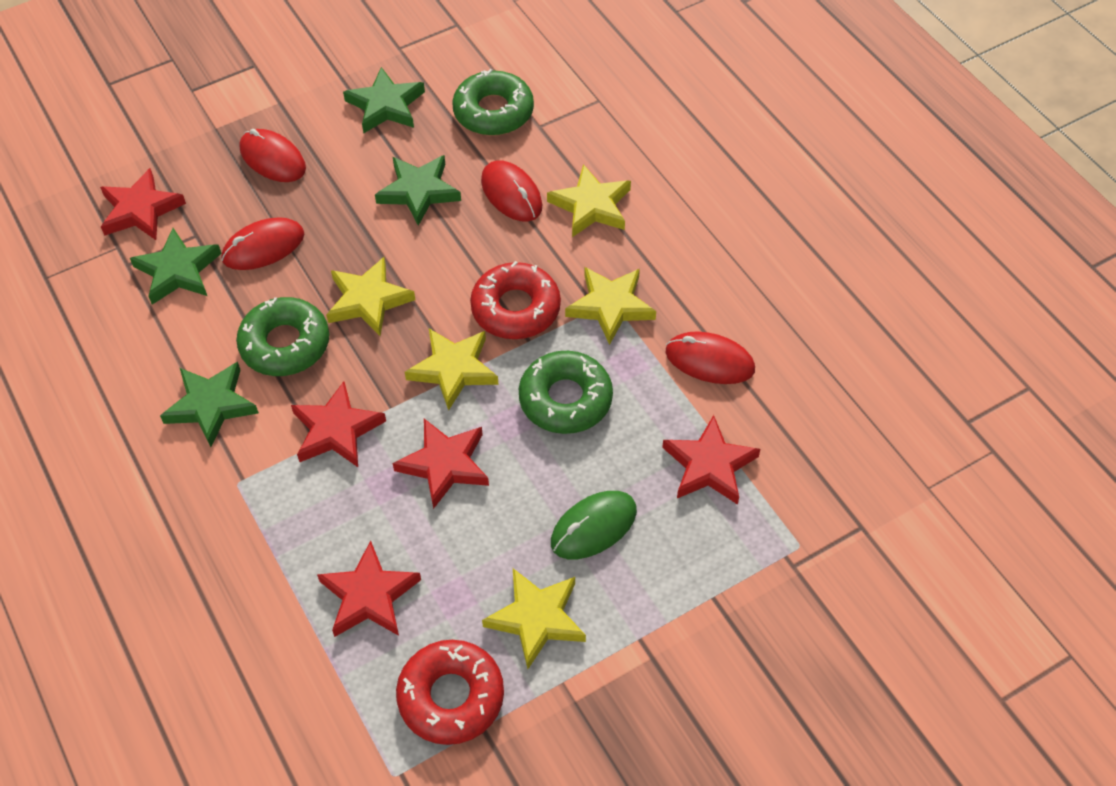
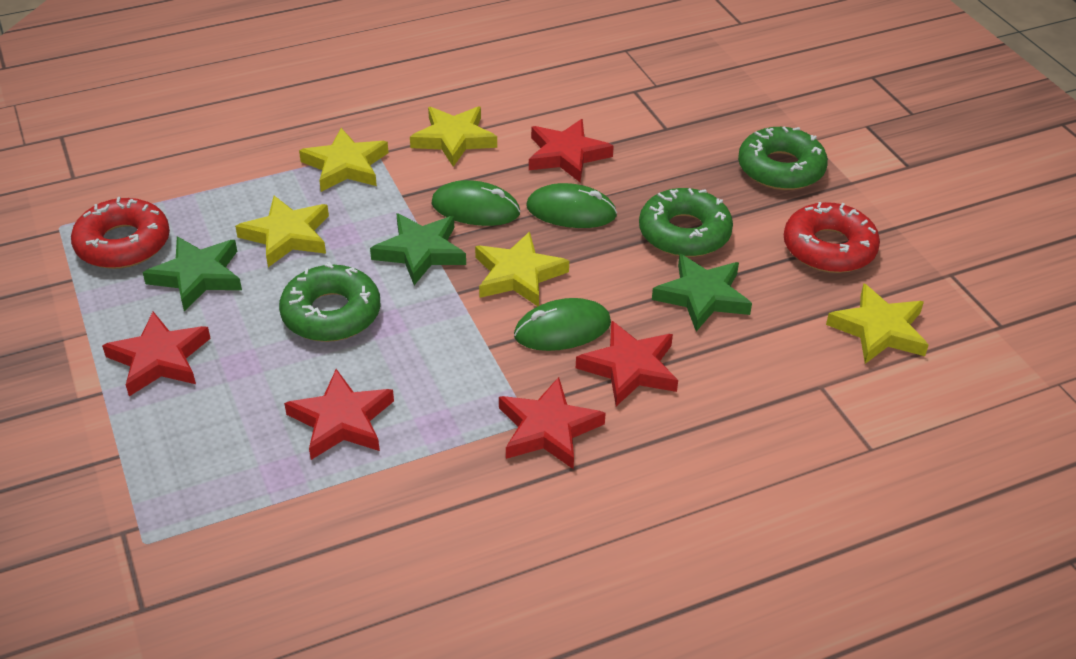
green mouse: [551,491,637,559] = 1 -> [431,180,520,226] [514,298,611,351] [527,183,617,228] = 3
green star: [130,228,222,305] [160,362,259,447] [343,67,425,133] [375,155,461,226] = 4 -> [143,236,242,311] [370,213,466,285] [652,254,752,331] = 3
red mouse: [222,217,304,270] [240,129,306,182] [481,160,542,221] [665,331,755,384] = 4 -> none = 0

